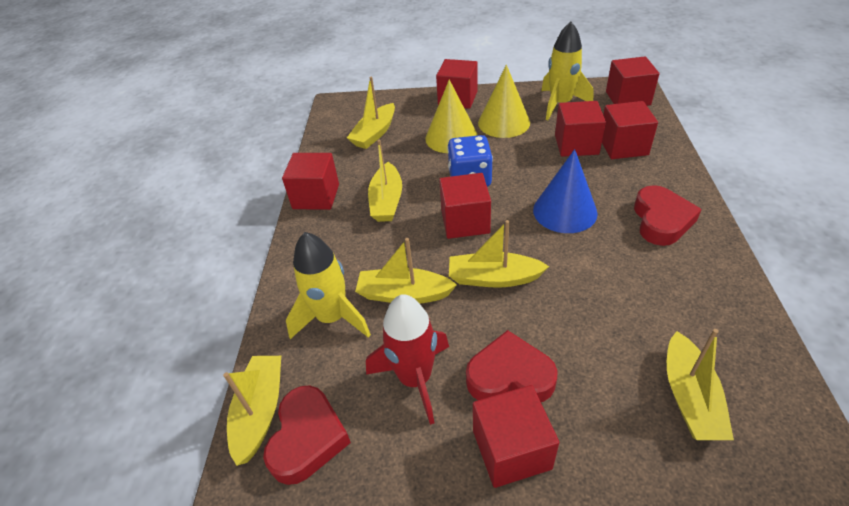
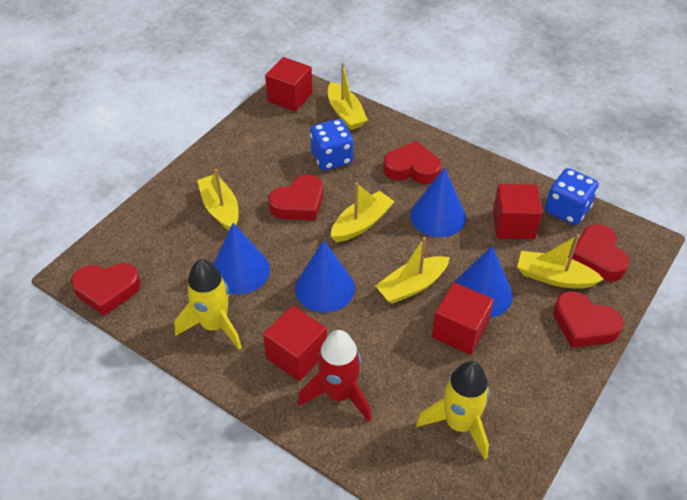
blue cone: [533,149,598,233] = 1 -> [213,223,270,294] [295,240,355,312] [410,167,466,237] [455,246,513,318] = 4
blue dice: [447,135,493,187] = 1 -> [310,119,353,170] [545,168,599,225] = 2
red cube: [282,153,339,210] [436,59,477,109] [439,173,491,239] [473,385,559,488] [555,101,606,157] [602,101,658,159] [606,56,659,106] = 7 -> [263,306,327,381] [265,57,313,112] [432,282,494,355] [493,184,543,239] = 4
red heart: [263,385,351,485] [466,330,558,402] [634,185,702,246] = 3 -> [71,263,141,316] [268,175,323,220] [383,141,442,184] [553,291,624,348] [572,224,629,281] = 5
yellow boat: [223,356,281,466] [347,77,395,149] [355,238,457,304] [368,140,402,222] [449,220,549,288] [667,329,734,440] = 6 -> [197,168,239,230] [328,63,368,130] [330,182,395,242] [375,237,450,304] [517,234,604,289] = 5
yellow cone: [425,80,478,153] [478,65,530,138] = 2 -> none = 0

